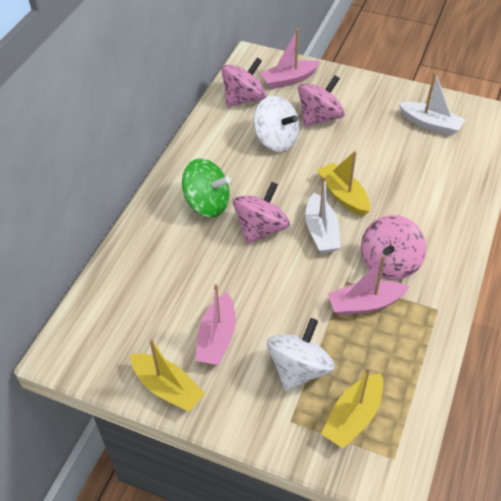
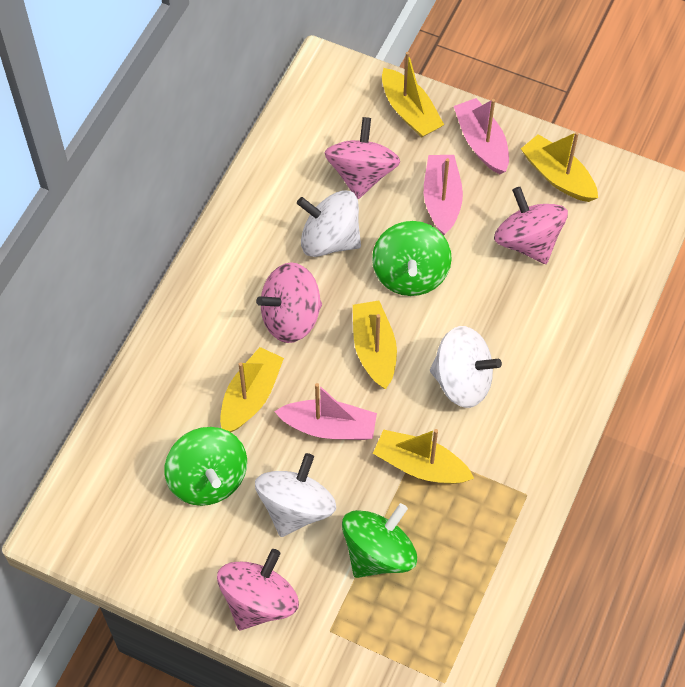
green spinning top: [182,159,230,217] = 1 -> [164,427,247,506] [342,503,417,578] [372,221,452,296] = 3
white boat: [305,176,341,253] [399,72,465,136] = 2 -> none = 0
white spinning top: [253,96,300,152] [267,318,335,391] = 2 -> [255,453,336,537] [297,190,361,257] [430,326,502,408] = 3
yellow boat: [130,339,206,412] [317,151,370,216] [321,367,383,449] = 3 -> [220,347,284,432] [353,300,397,389] [373,429,474,484] [382,52,444,138] [521,132,598,202] = 5

